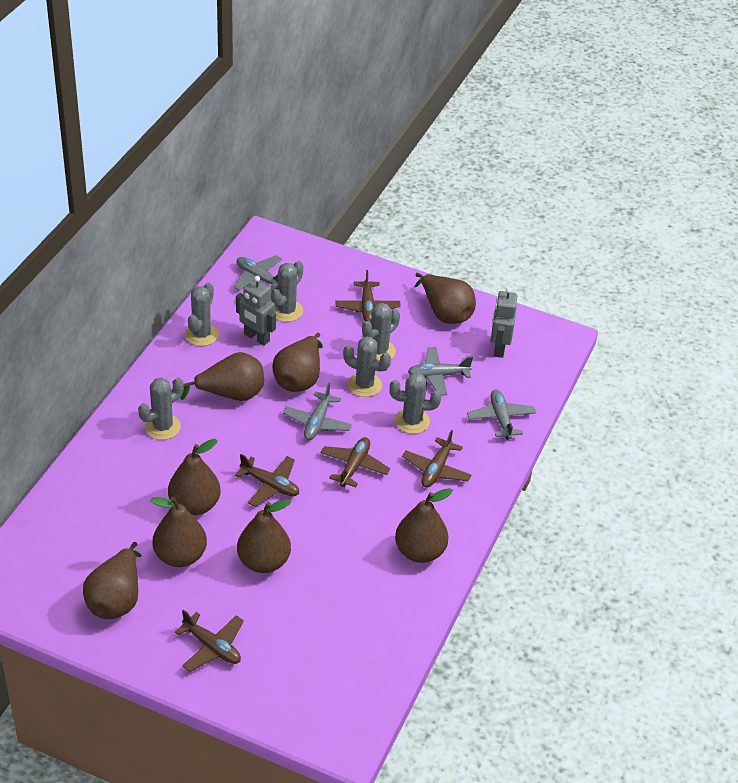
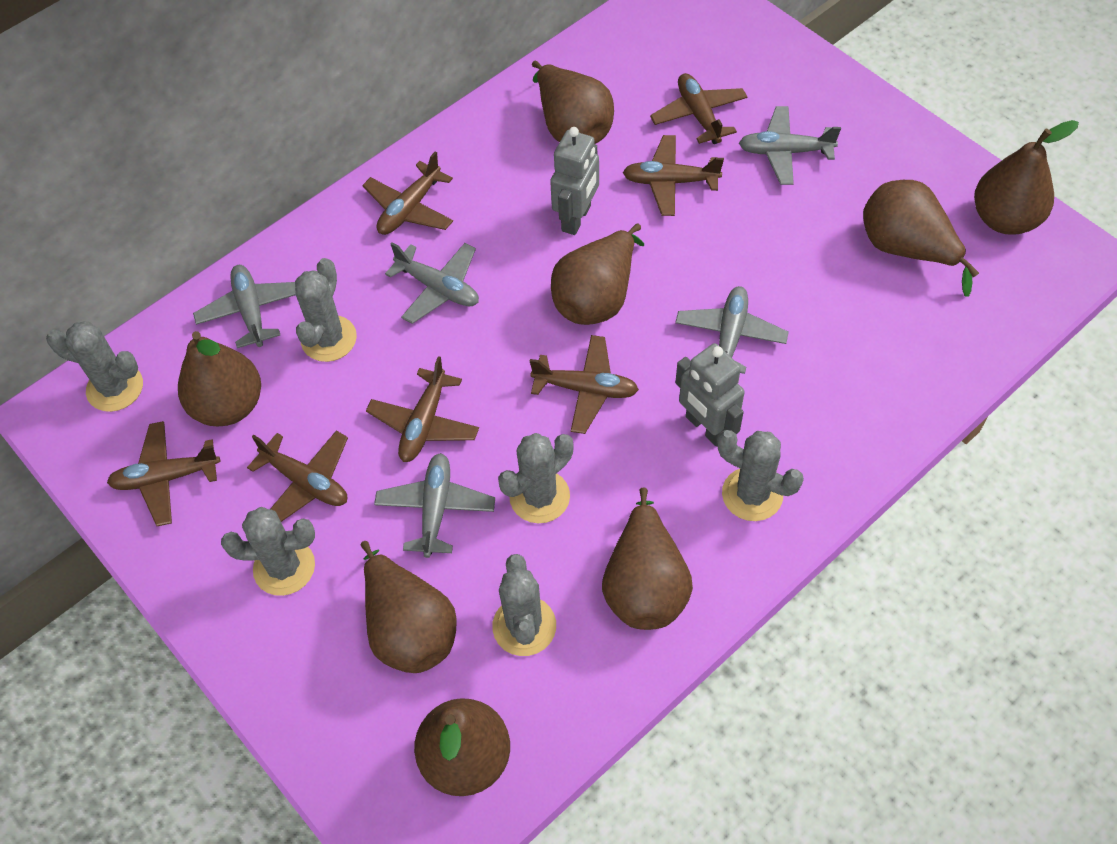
brown plane: [175,610,244,672] [235,454,299,507] [321,437,390,487] [335,270,401,323] [402,430,471,488] = 5 -> [107,421,221,526] [247,430,348,522] [362,151,453,235] [366,356,479,462] [530,335,639,434] [623,135,724,216] [650,73,748,144] = 7
grey plane: [233,255,282,291] [283,383,352,440] [408,347,473,396] [467,390,536,440] = 4 -> [193,265,296,348] [374,453,495,558] [385,242,479,324] [675,286,789,374] [739,106,841,185] = 5

